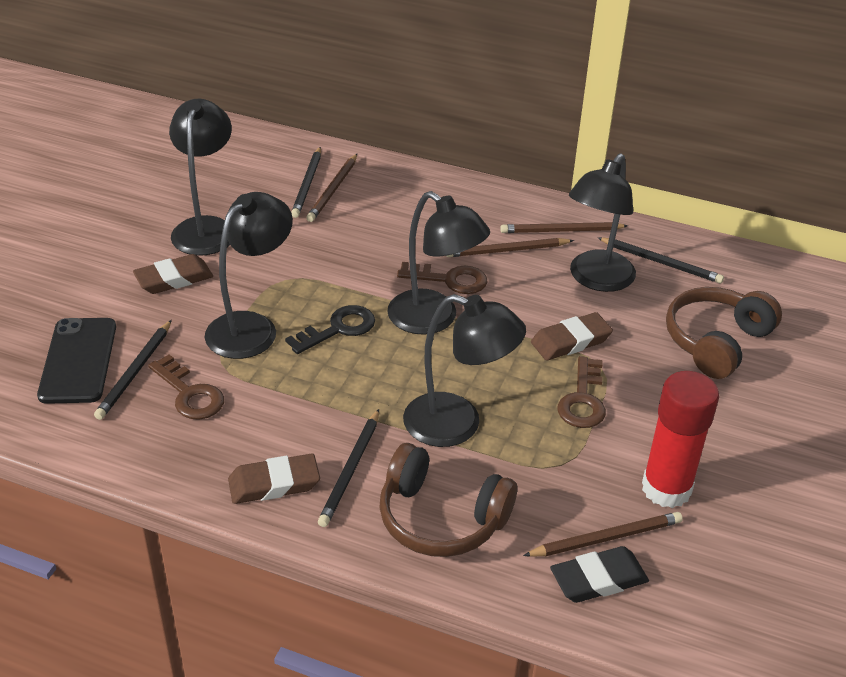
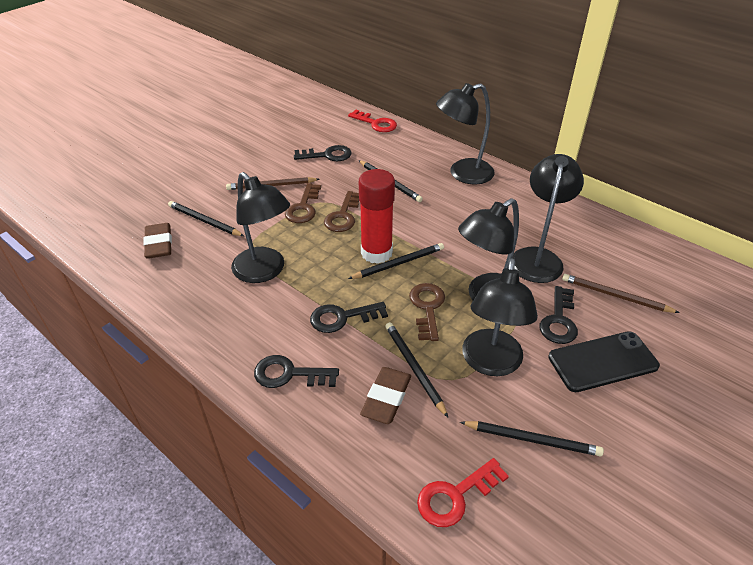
black eraser: [550,546,649,603] = 1 -> none = 0
black key: [285,305,375,354] = 1 -> [254,355,339,388] [294,145,351,161] [310,302,388,333] [539,286,578,344] = 4
black pencil: [94,320,172,420] [291,147,321,218] [318,409,379,527] [597,237,724,284] = 4 -> [168,201,244,236] [348,243,444,279] [359,160,423,202] [385,322,448,417] [460,421,604,456] = 5
brown eraser: [133,254,213,294] [228,453,320,504] [531,312,613,361] = 3 -> [143,223,172,259] [360,367,411,424] = 2
brown headphones: [379,443,517,557] [666,287,782,379] = 2 -> none = 0
brown pencil: [306,154,357,222] [446,238,574,257] [500,222,628,233] [523,512,683,557] = 4 -> [226,177,319,190] [562,274,680,313] = 2
red key: none = 0 -> [348,110,397,132] [417,458,509,527] = 2

